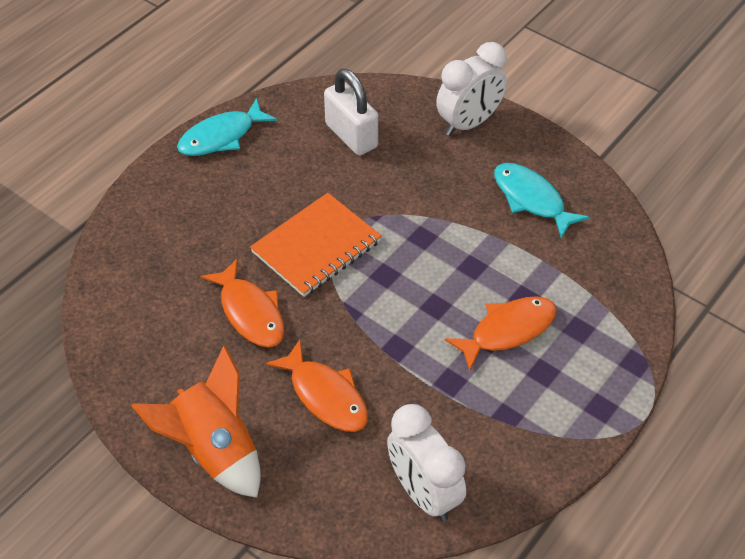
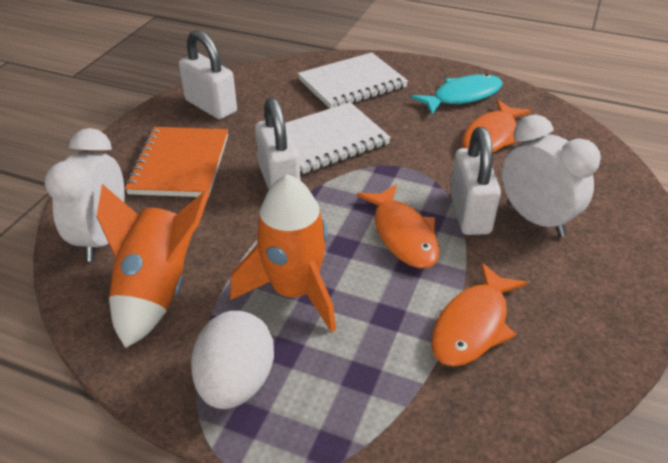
orange rocket: [131,346,261,498] = 1 -> [97,184,210,348] [230,174,336,333] = 2
turquoise fish: [177,98,277,156] [494,163,590,239] = 2 -> [411,74,503,115] = 1
white egg: none = 0 -> [191,311,274,409] = 1
white notebook: none = 0 -> [285,102,391,174] [298,52,408,108] = 2
white padlock: [324,69,378,156] = 1 -> [179,30,237,119] [255,97,301,189] [450,127,501,235] = 3

